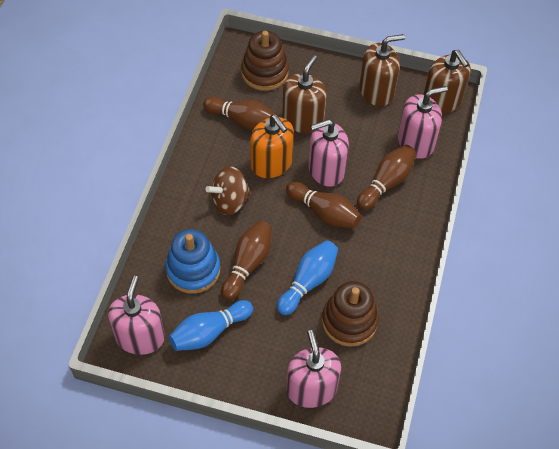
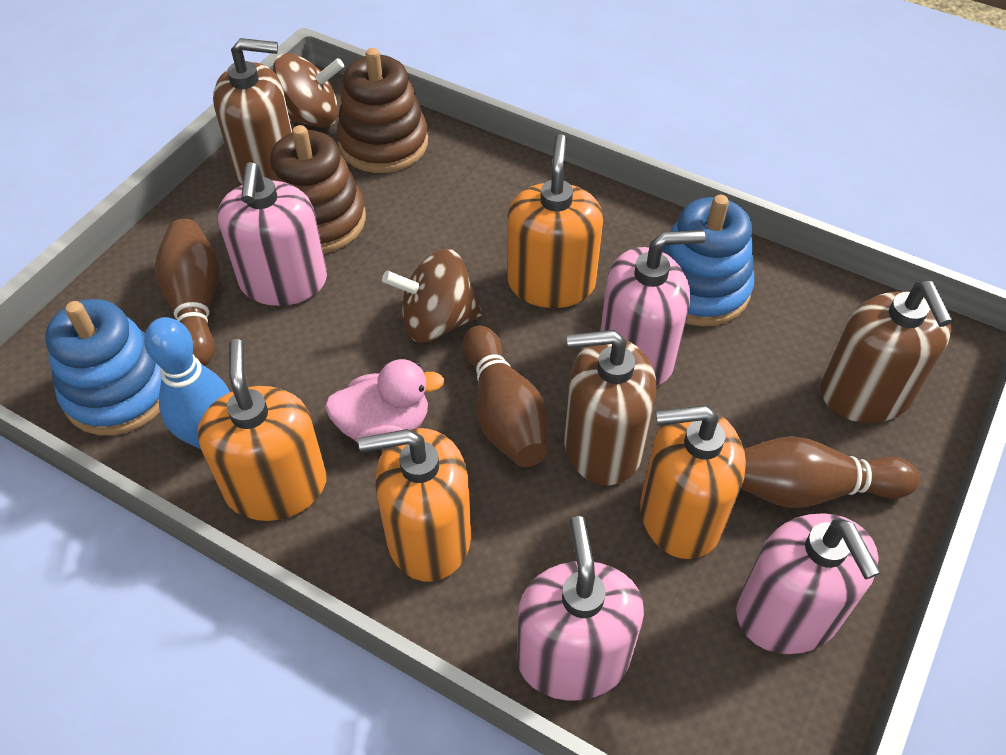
blue bowling pin: [169,300,253,351] [277,240,338,315] = 2 -> [144,317,230,449] = 1
blue stacking toy: [165,229,220,294] = 1 -> [45,299,162,436] [662,195,754,326] = 2
brown bowling pin: [203,96,278,130] [221,221,272,300] [286,182,361,228] [357,145,416,210] = 4 -> [155,219,219,366] [463,325,548,467] [741,436,920,508] = 3
brown spinning top: [206,166,251,215] = 1 -> [273,53,344,128] [382,249,483,343] = 2
orange soap dispenser: [250,114,294,178] = 1 -> [197,339,327,521] [358,428,471,582] [507,134,603,308] [640,405,746,559] = 4
pink duck: none = 0 -> [325,359,445,443] = 1

